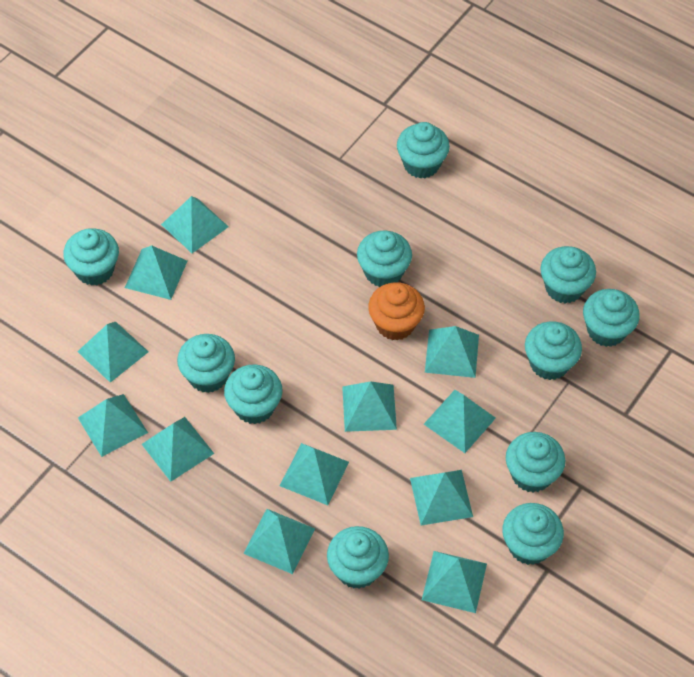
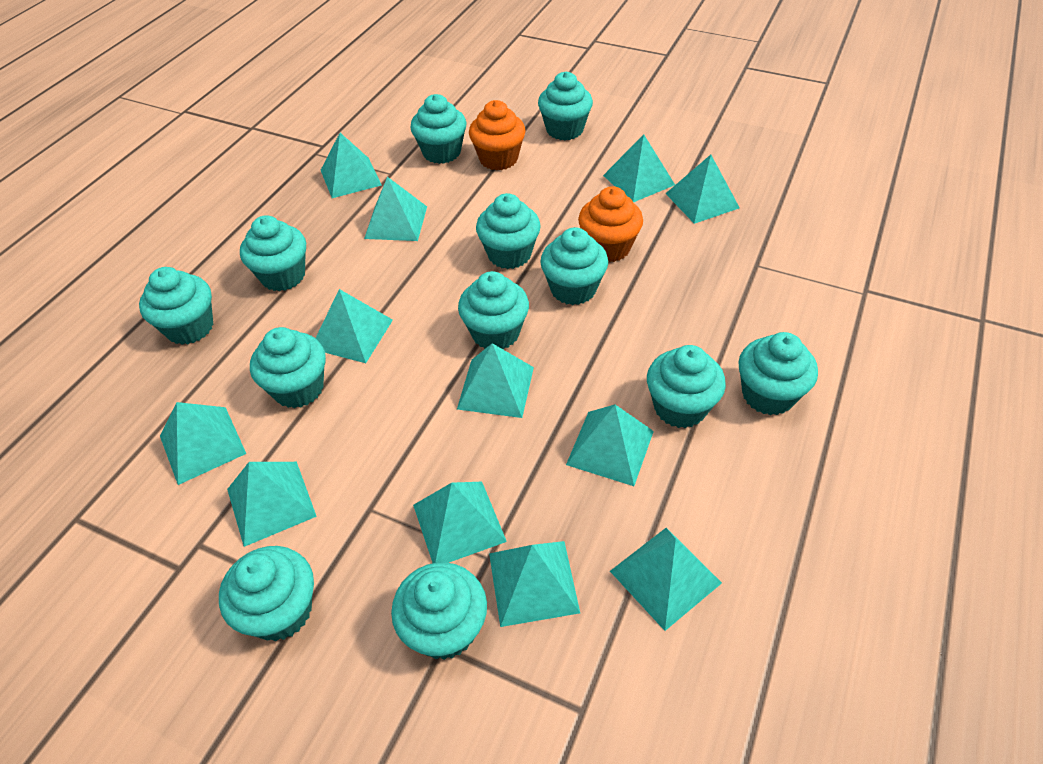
orange cupcake: [368,282,425,341] = 1 -> [469,100,526,170] [578,186,643,262] = 2
turquoise cupcake: [63,228,119,286] [177,334,235,393] [224,364,283,424] [327,526,389,589] [357,230,412,287] [397,122,450,179] [502,503,564,565] [506,432,565,493] [525,321,582,380] [540,246,596,304] [583,289,640,347] = 11 -> [139,267,213,345] [219,546,314,641] [240,215,306,291] [250,327,326,408] [391,562,487,660] [410,94,467,164] [458,271,529,349] [476,193,541,269] [538,72,593,140] [540,227,608,305] [647,345,726,428] [738,332,818,415] = 12

